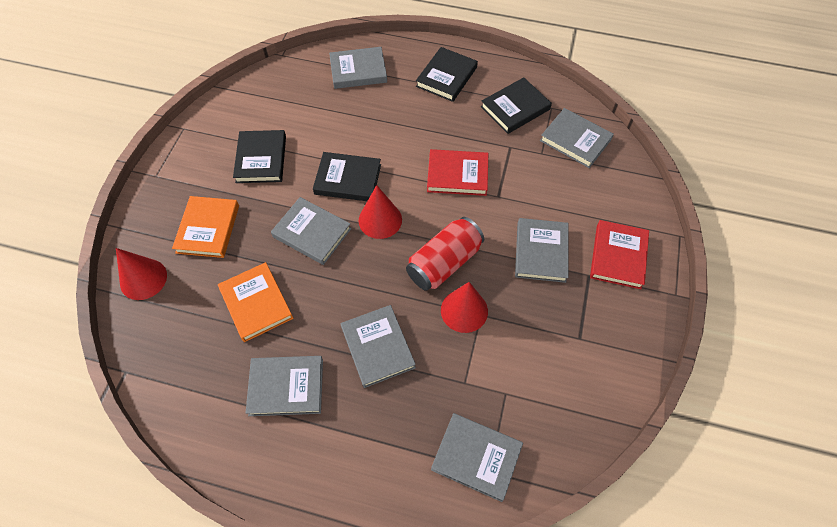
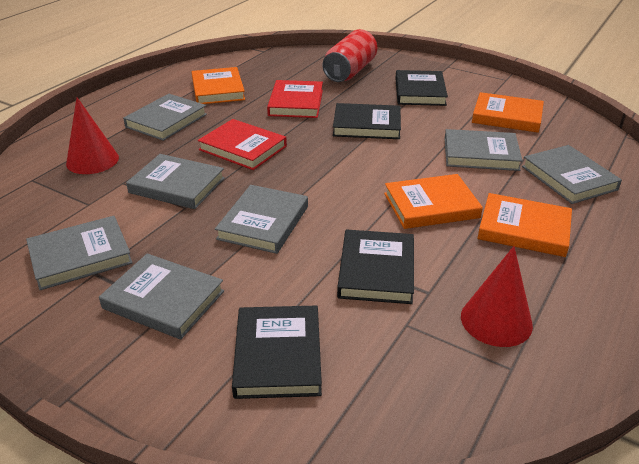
orange book: [172,196,239,258] [218,262,293,342] = 2 -> [192,67,245,104] [384,174,483,229] [472,92,544,133] [478,193,572,257] = 4
red cone: [116,248,167,300] [359,185,402,239] [441,282,488,333] = 3 -> [66,97,119,174] [461,246,533,347] = 2

